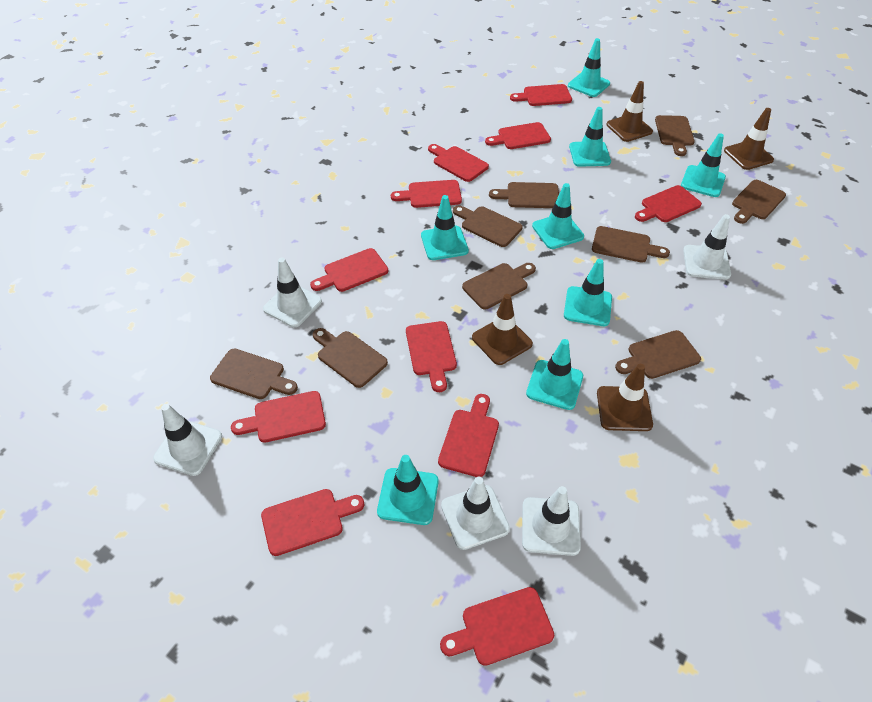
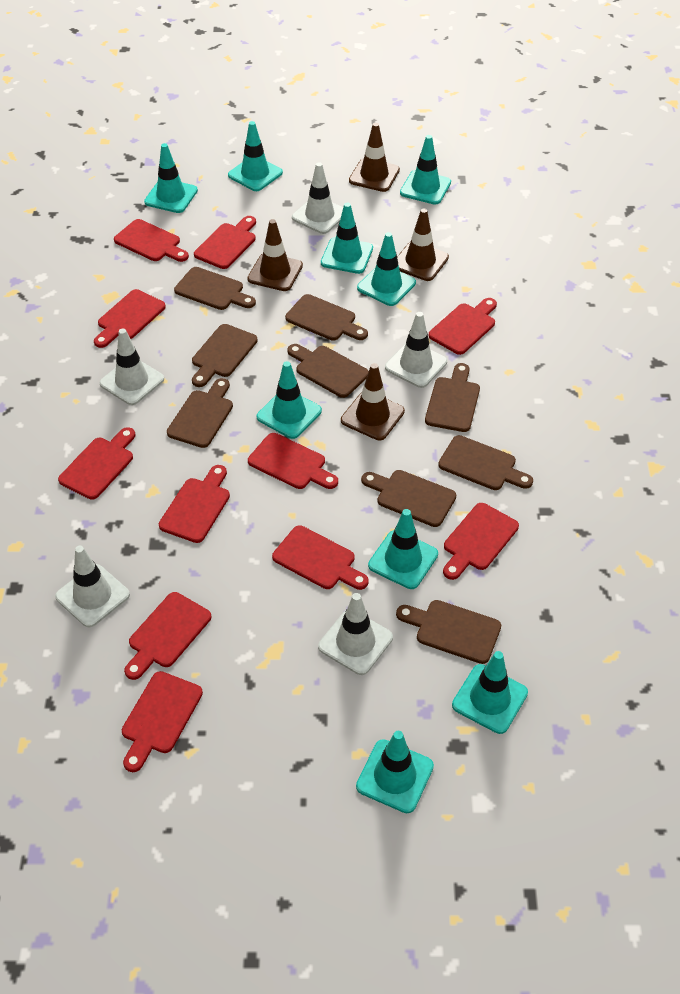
turquoise traffic cone: [377,455,439,525] [421,195,469,260] [526,339,583,410] [532,183,584,249] [564,259,612,326] [568,38,610,97] [569,107,611,167] [681,133,726,197] = 8 -> [144,143,198,213] [228,121,283,191] [257,361,322,439] [321,203,373,274] [356,731,434,813] [357,232,416,306] [368,509,438,589] [400,135,451,205] [452,651,528,734] = 9

